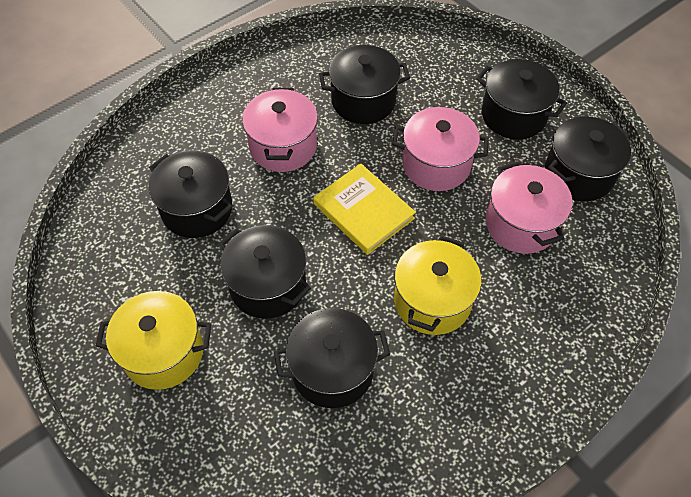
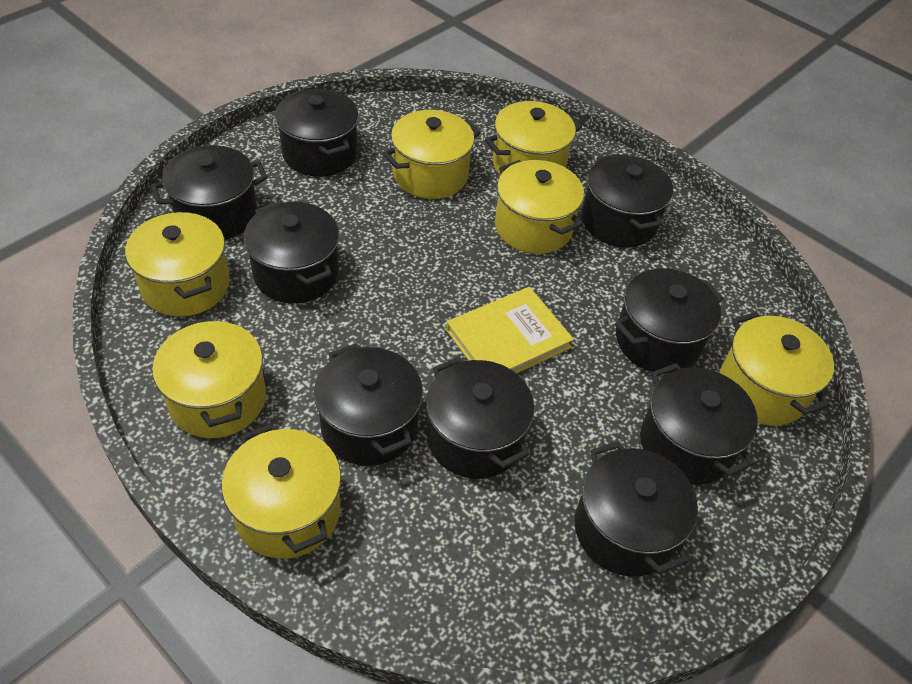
black pot: [149,150,233,238] [219,225,311,319] [274,308,390,408] [319,45,410,124] [476,59,567,139] [545,117,631,201] = 6 -> [151,145,268,240] [243,201,339,303] [275,89,359,177] [314,343,423,466] [426,357,534,479] [575,441,698,576] [582,154,673,247] [615,268,723,374] [640,363,758,485] = 9
pink pot: [242,88,318,172] [392,107,489,191] [486,161,572,254] = 3 -> none = 0
yellow pot: [96,291,211,390] [394,235,482,335] = 2 -> [125,211,230,317] [152,317,266,438] [221,423,341,559] [383,110,481,199] [485,101,582,176] [495,160,584,254] [719,312,834,426] = 7

